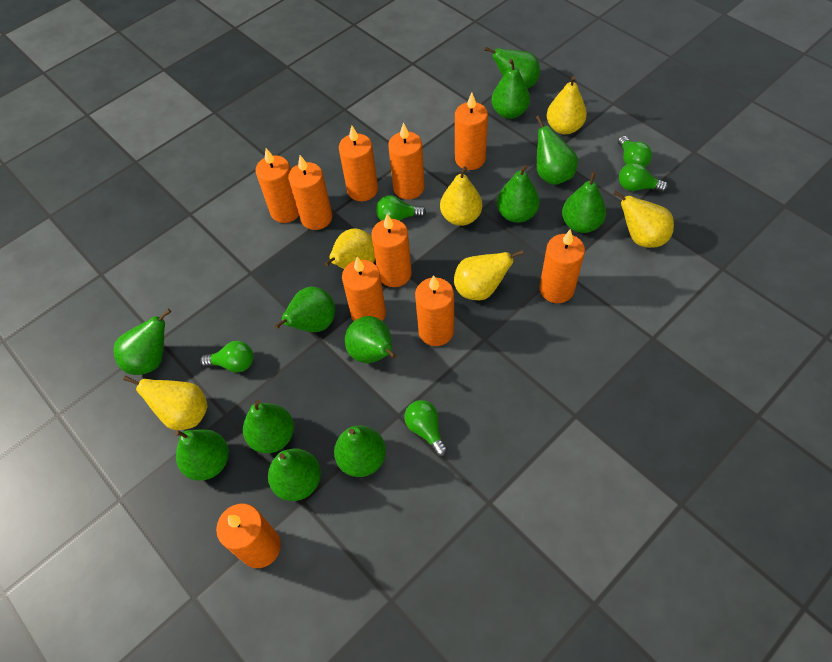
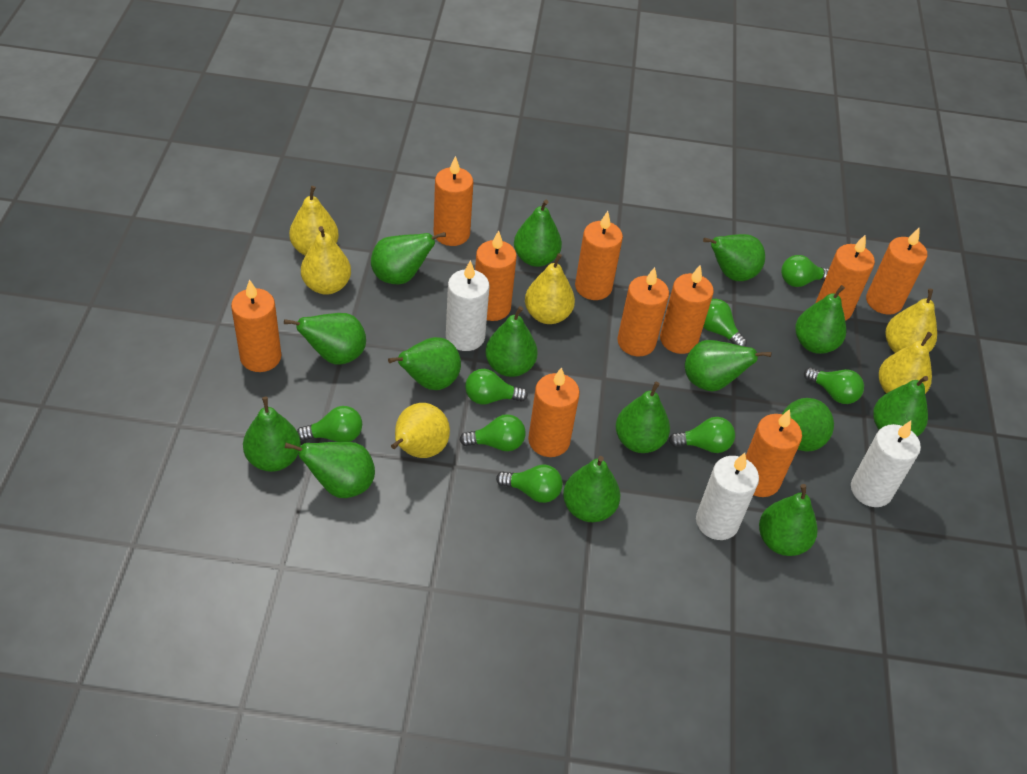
green light bulb: [200,341,254,373] [376,195,426,221] [404,400,448,457] [618,136,652,167] [619,162,668,192] = 5 -> [297,406,362,442] [460,414,526,451] [465,369,528,405] [496,464,563,503] [669,417,735,453] [703,299,747,347] [781,255,829,287] [804,367,864,404] = 8
green pear: [114,309,171,375] [175,429,229,480] [243,400,294,453] [268,448,321,501] [275,287,335,332] [334,426,386,477] [345,316,396,363] [484,47,540,89] [491,59,530,119] [497,165,540,223] [536,115,578,185] [562,172,606,233] = 12 -> [243,397,301,472] [284,313,366,365] [285,442,375,498] [371,232,446,285] [388,337,461,390] [485,306,538,377] [514,200,562,267] [563,456,620,522] [615,382,670,453] [685,340,771,391] [703,234,765,281] [759,484,818,556] [782,398,834,452] [795,285,846,354] [873,376,928,436] = 15
white candle: none = 0 -> [446,260,489,351] [696,453,759,540] [851,421,921,507] = 3

